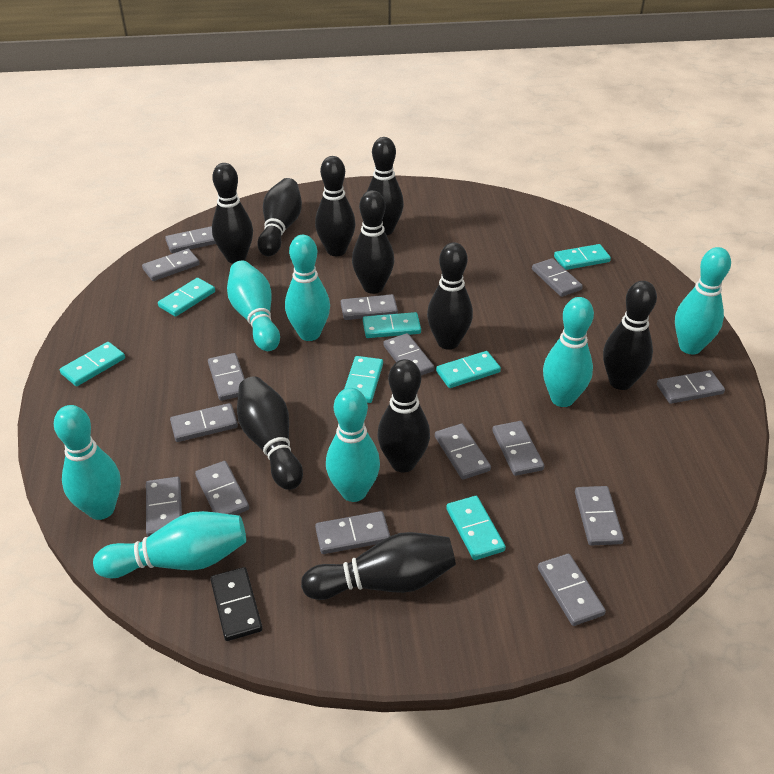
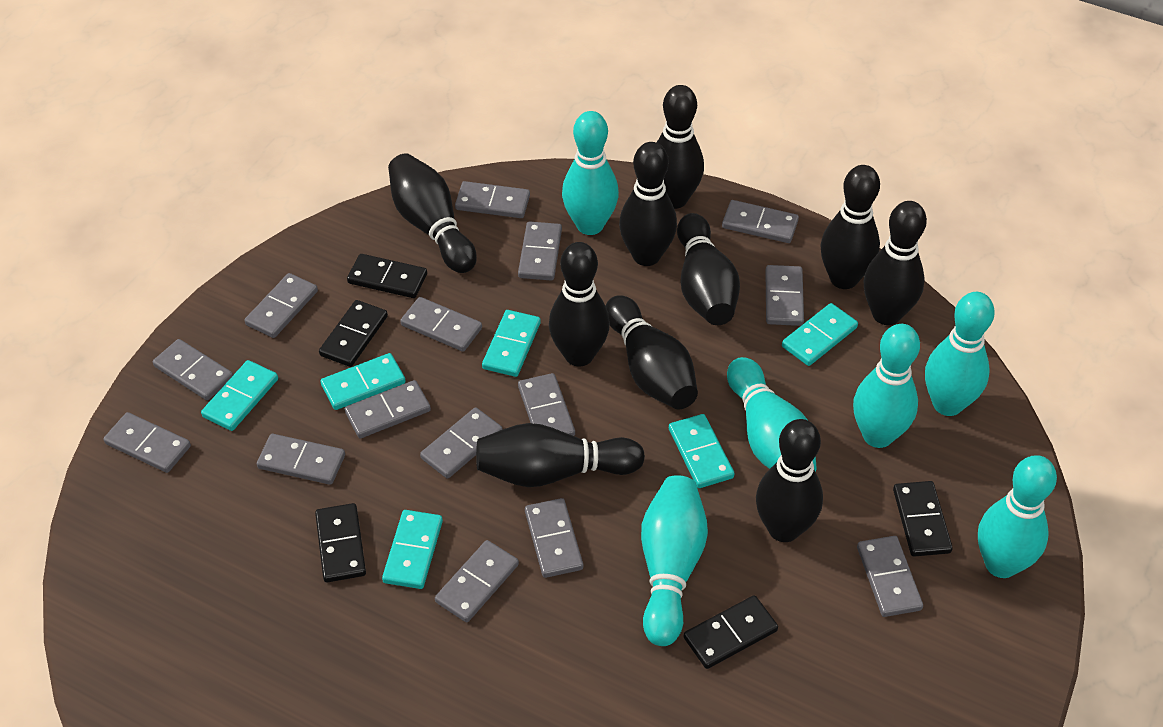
black domino: [210,567,263,641] = 1 -> [315,503,366,582] [319,300,388,367] [347,254,427,298] [684,595,778,669] [893,481,953,557] = 5
turquoise bowling pin: [54,405,121,520] [93,511,246,579] [227,261,280,351] [285,235,330,341] [326,388,380,502] [543,297,594,407] [675,247,731,355] = 7 -> [562,111,619,235] [641,475,708,646] [727,357,817,472] [853,324,920,448] [925,292,995,416] [978,455,1057,578] = 6
turquoise domino: [60,342,125,386] [158,278,215,317] [344,356,383,403] [363,312,421,338] [436,351,501,388] [446,496,506,560] [554,244,611,270] = 7 -> [201,360,278,431] [321,353,406,410] [382,510,443,589] [482,310,541,377] [669,414,735,488] [782,303,858,366] = 6

